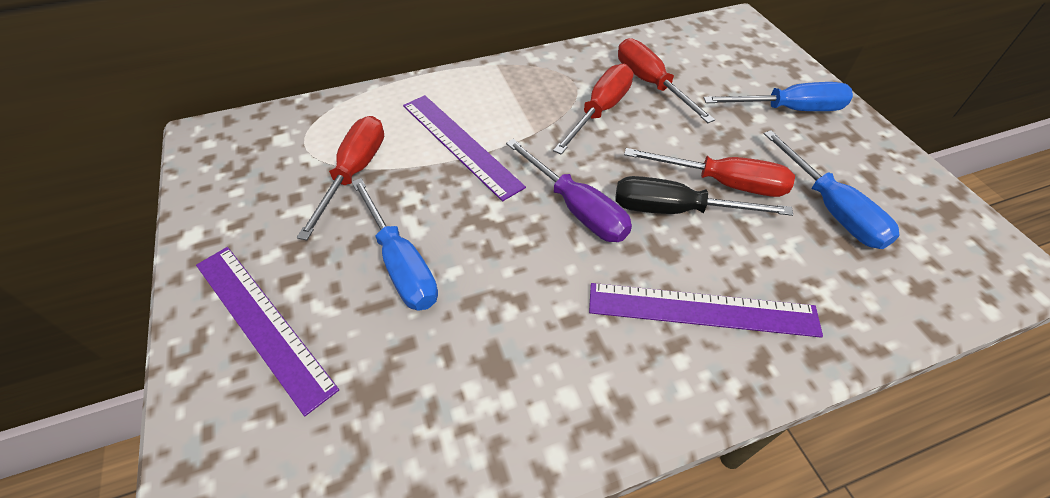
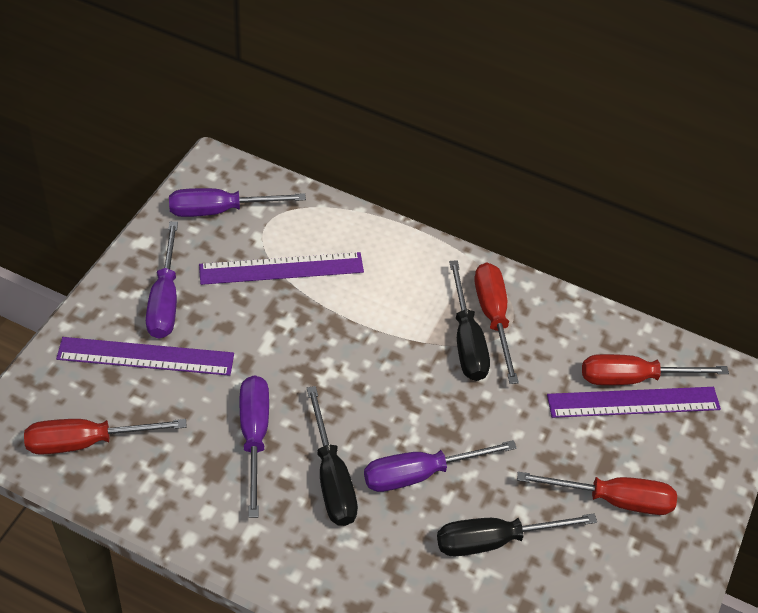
black screwdriver: [615,176,793,216] = 1 -> [307,386,358,526] [437,513,597,557] [449,260,490,381] = 3
blue screwdriver: [352,178,438,311] [704,82,853,111] [764,130,900,249] = 3 -> none = 0
purple screwdriver: [506,139,632,242] = 1 -> [146,221,178,339] [169,188,306,217] [240,375,269,518] [364,440,517,492] = 4

